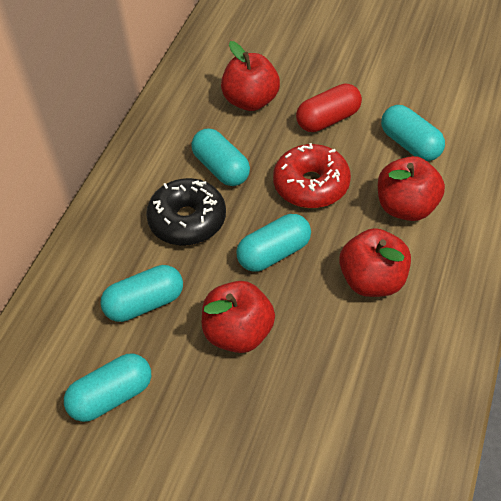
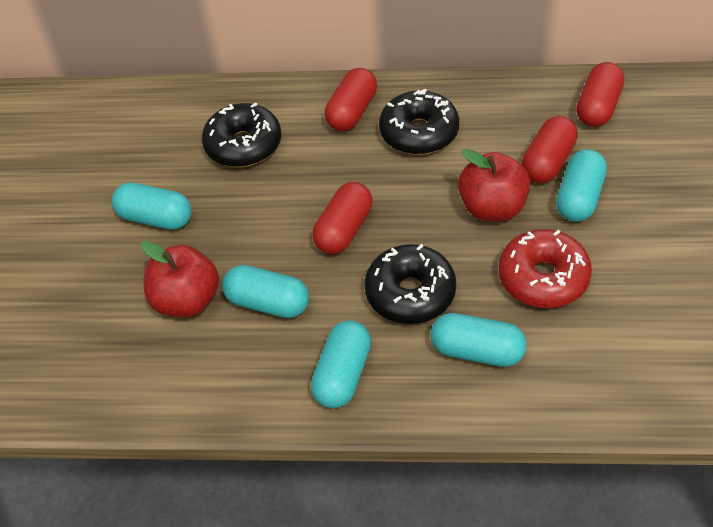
black donut: [146,178,226,246] = 1 -> [202,103,282,167] [364,244,456,324] [379,89,459,155] = 3
red apple: [202,281,275,353] [221,41,280,111] [339,228,411,297] [378,156,445,221] = 4 -> [141,241,219,317] [458,149,530,221] = 2
red capsule: [296,83,362,132] = 1 -> [312,182,373,254] [324,68,377,131] [522,116,578,183] [576,62,624,127] = 4

